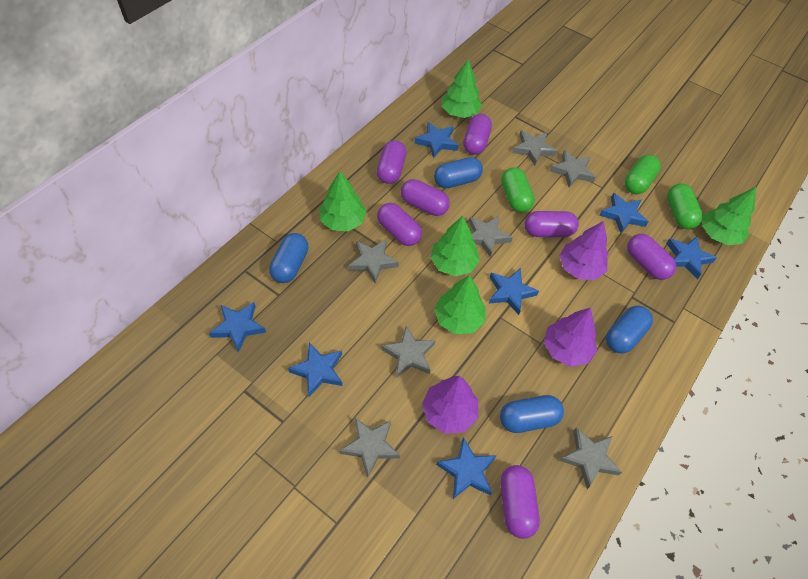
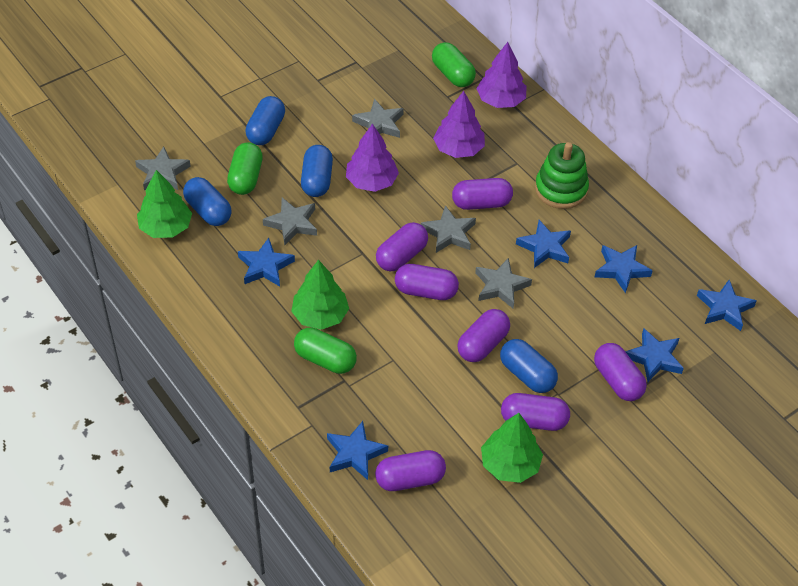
blue star: [209,302,266,353] [288,343,342,397] [415,122,458,158] [436,437,497,499] [489,268,539,315] [599,193,648,234] [666,236,717,279] = 7 -> [238,238,295,287] [327,421,388,480] [516,220,571,268] [595,245,653,293] [625,329,684,382] [697,280,756,331] = 6
green stacking toy: none = 0 -> [535,142,589,209] = 1
green tree: [319,171,367,231] [430,216,480,276] [434,275,486,334] [442,59,482,118] [702,187,756,245] = 5 -> [137,170,192,238] [291,260,349,330] [481,413,543,483] = 3
grey star: [339,418,400,477] [348,240,399,283] [381,326,436,378] [469,216,513,257] [512,130,557,166] [550,150,596,188] [559,427,622,489] = 7 -> [135,146,191,191] [263,198,317,245] [352,99,404,138] [421,205,476,253] [475,258,532,308] = 5

